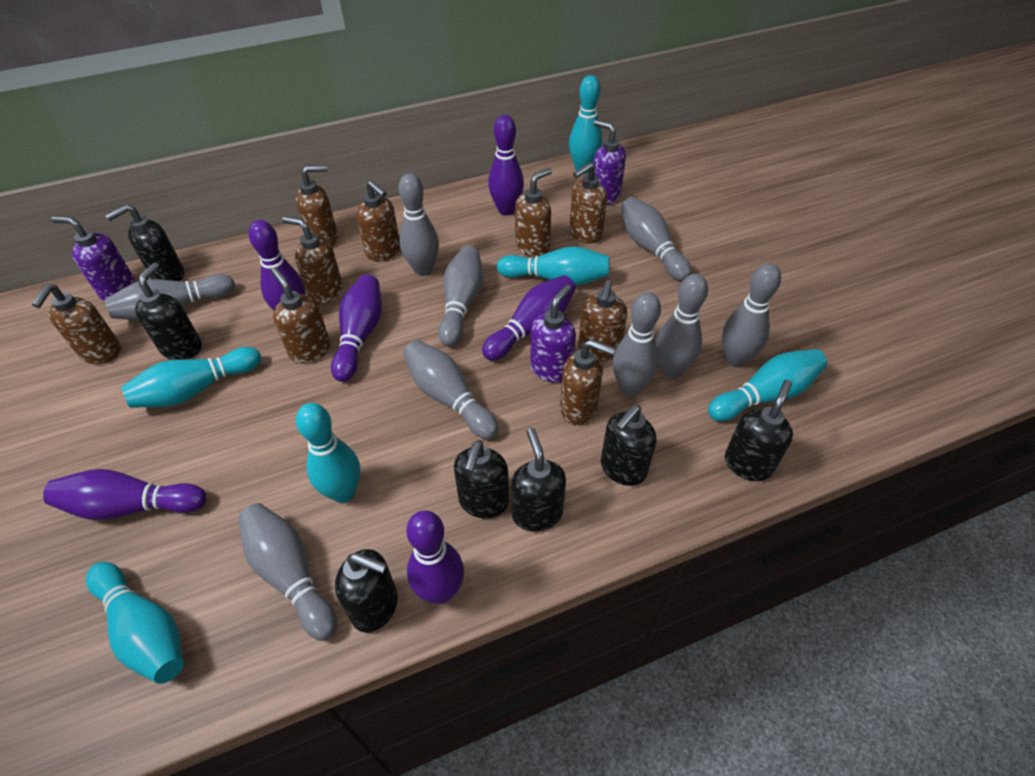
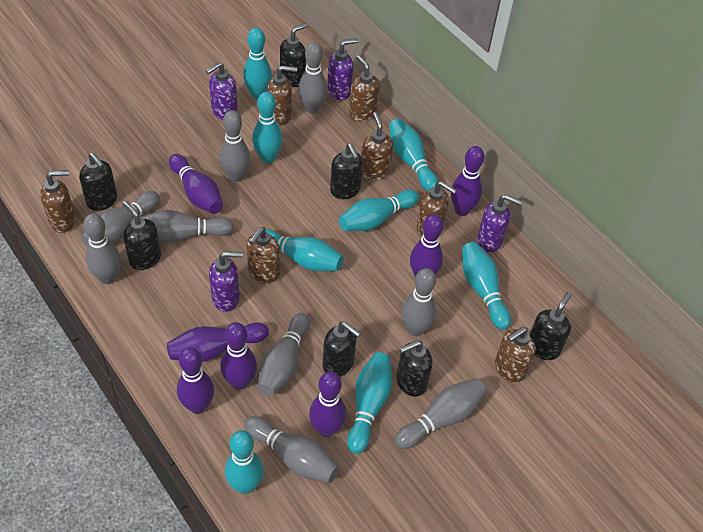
brown soap dispenser: [32,284,122,364] [271,267,330,364] [282,216,343,305] [296,165,338,246] [356,180,400,262] [515,168,552,257] [560,339,615,425] [569,162,607,244] [578,280,627,361] = 9 -> [40,170,76,233] [246,227,280,283] [267,66,297,126] [349,55,380,122] [361,112,394,181] [416,181,457,237] [495,327,536,382] = 7
purple bowling pin: [43,469,207,520] [249,220,306,311] [331,274,382,382] [406,510,464,604] [482,275,576,361] [488,115,524,215] = 6 -> [167,322,269,362] [169,154,223,214] [177,347,214,414] [220,322,257,390] [309,372,347,437] [410,214,443,277] [451,146,484,216] = 7
purple soap dispenser: [51,216,135,301] [530,285,576,383] [593,120,626,205] = 3 -> [206,62,238,120] [209,251,243,312] [327,38,359,100] [477,194,522,253] = 4
turquoise bowling pin: [86,562,184,684] [121,347,261,408] [296,403,360,503] [497,246,610,286] [569,75,602,174] [708,349,827,421] = 6 -> [225,430,264,494] [243,28,272,100] [252,92,283,163] [265,229,344,271] [339,190,419,231] [347,352,392,454] [389,118,438,191] [462,242,511,330] = 8

